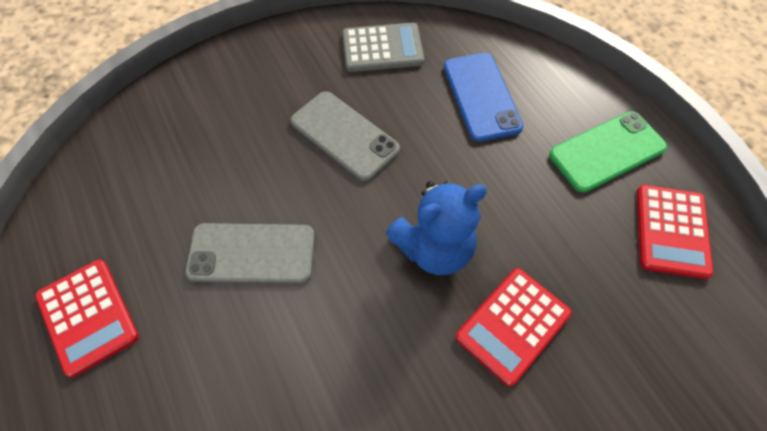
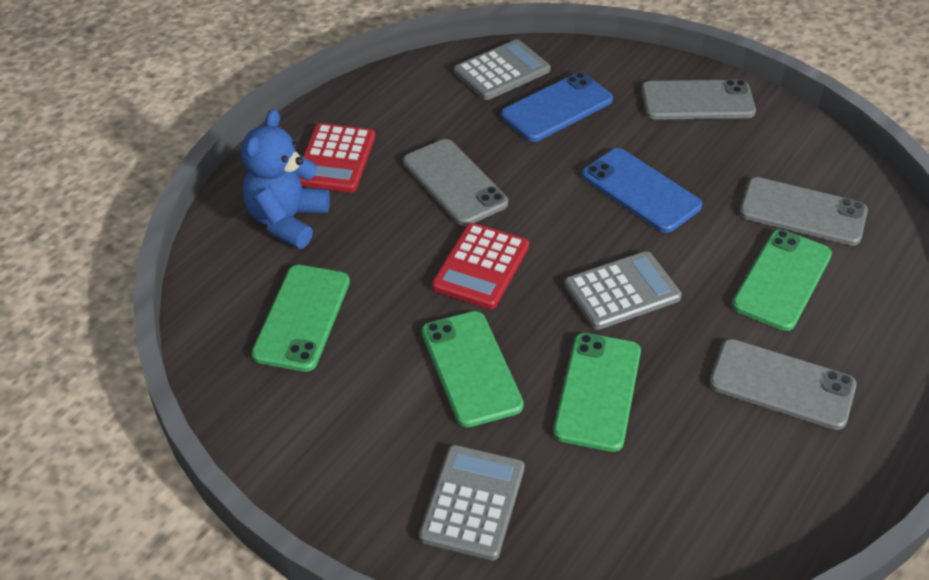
blue phone: [444,53,523,142] = 1 -> [501,72,613,142] [582,148,702,233] = 2
green phone: [549,111,667,192] = 1 -> [252,265,350,372] [422,311,524,427] [553,333,641,452] [732,230,832,331] = 4
grey calculator: [342,23,424,72] = 1 -> [419,445,525,561] [454,39,551,100] [564,251,682,330] = 3
grey phone: [185,223,315,284] [290,91,400,181] = 2 -> [403,139,508,226] [641,79,756,120] [709,339,857,430] [740,177,868,246] = 4
red calculator: [35,259,139,377] [455,268,572,386] [637,185,713,279] = 3 -> [299,123,375,192] [432,223,529,309] = 2

